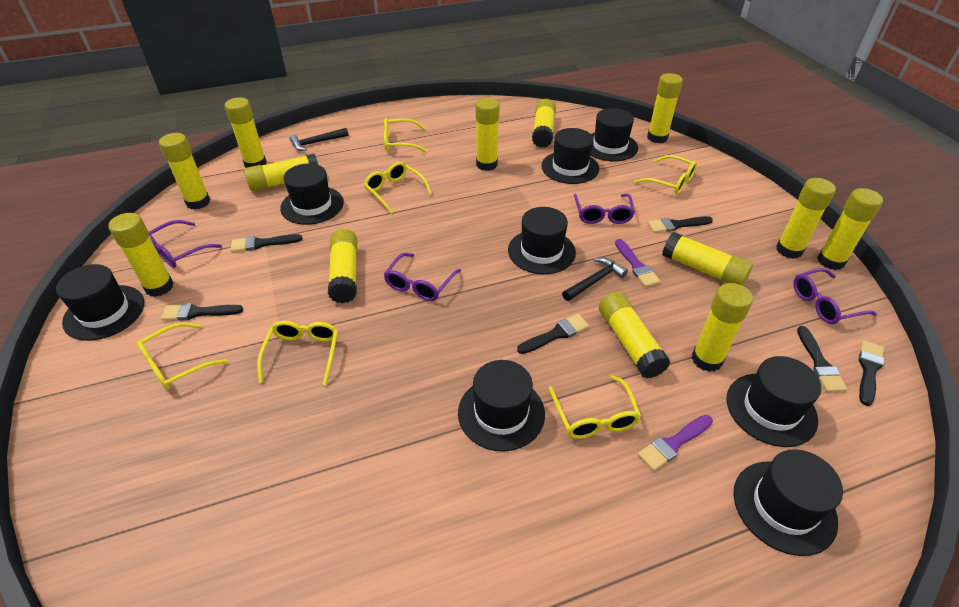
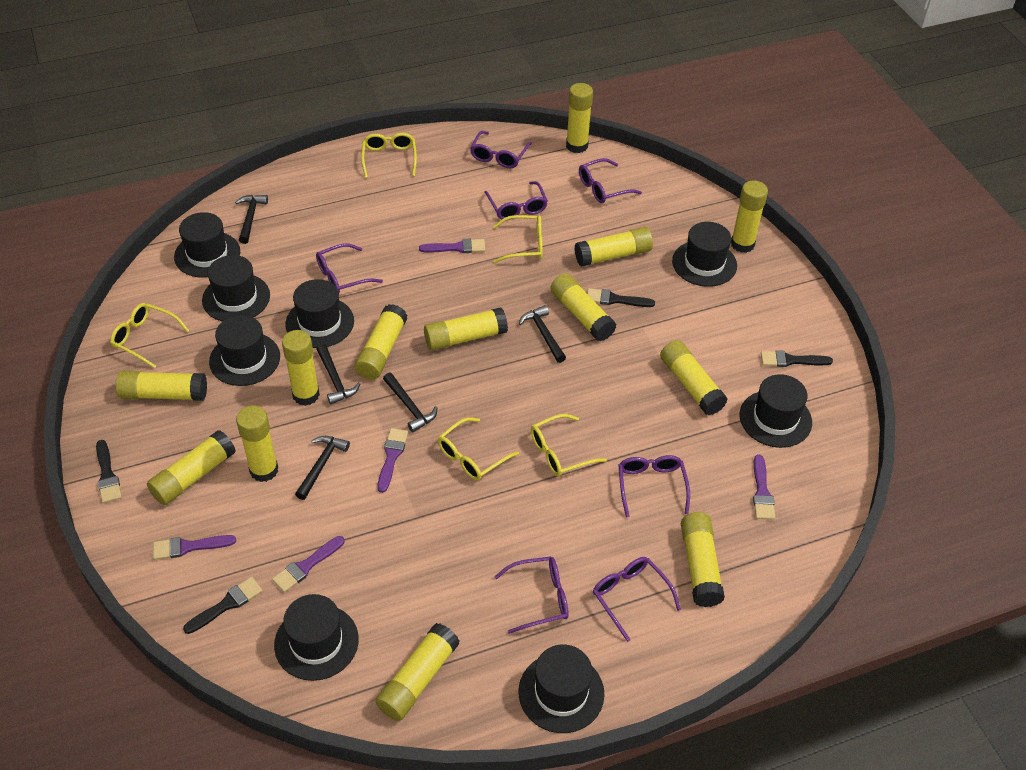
black brush: [161,303,243,321] [231,234,302,252] [517,314,589,354] [648,216,713,233] [797,326,847,392] [858,340,884,406] = 6 -> [96,440,122,503] [183,577,263,634] [587,288,655,307] [761,350,833,367] = 4
black hammer: [289,128,349,151] [562,257,628,301] = 2 -> [235,195,268,244] [295,436,350,500] [316,344,360,405] [383,373,437,432] [519,305,566,363] = 5
purple brush: [615,239,661,287] [638,415,713,471] = 2 -> [153,535,236,560] [272,536,345,592] [377,428,408,493] [419,239,485,253] [753,455,775,520] = 5
purple glasses: [149,220,222,268] [383,253,461,301] [574,194,635,224] [793,268,877,324] = 4 -> [316,243,383,293] [470,131,532,168] [484,181,548,220] [494,556,569,634] [579,158,642,203] [593,557,681,642] [618,455,690,518] = 7
yellow glasses: [137,322,227,390] [257,321,338,385] [364,162,432,214] [384,118,427,152] [549,375,641,439] [634,155,697,194] = 6 -> [110,303,189,368] [361,133,417,178] [438,417,519,480] [493,215,543,263] [531,414,607,476] = 5

